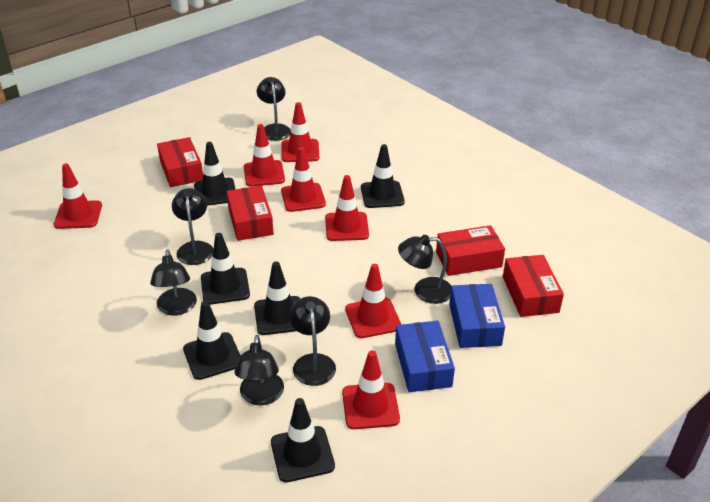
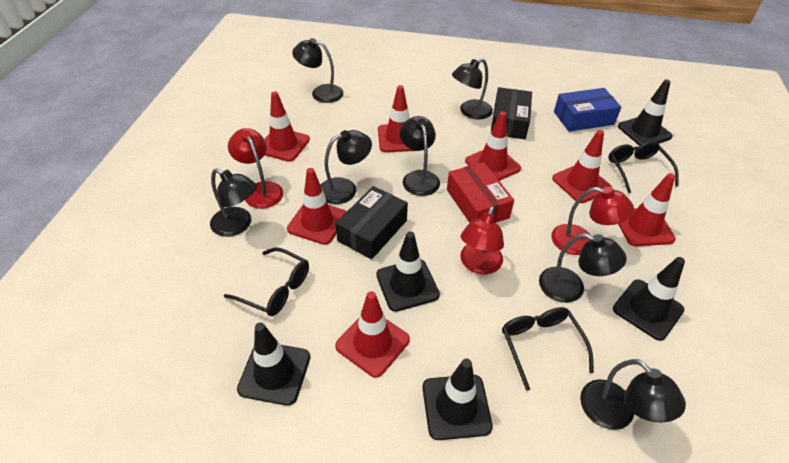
black box: none = 0 -> [335,186,408,259] [491,87,532,139] = 2
black glasses: none = 0 -> [224,248,309,316] [502,307,594,391] [608,141,679,193] = 3
black lamp: [150,249,197,315] [172,188,214,265] [234,335,284,406] [257,77,291,141] [289,296,336,386] [398,235,451,304] = 6 -> [210,169,257,237] [292,38,344,103] [321,130,372,204] [400,116,440,196] [452,59,493,120] [539,233,627,303] [580,359,686,430] = 7
black traffic cone: [183,301,241,380] [194,142,235,206] [201,233,250,305] [254,261,301,335] [271,398,335,482] [361,144,405,208] = 6 -> [237,322,310,406] [376,231,440,312] [422,359,493,440] [613,257,685,341] [618,79,672,146] = 5
blue box: [395,321,455,392] [449,284,505,348] = 2 -> [554,88,621,132] = 1
red box: [157,137,203,187] [226,186,274,241] [436,225,505,276] [503,255,564,317] = 4 -> [447,162,514,223] = 1
red lamp: none = 0 -> [228,128,283,209] [460,206,504,274] [552,187,634,255] = 3

